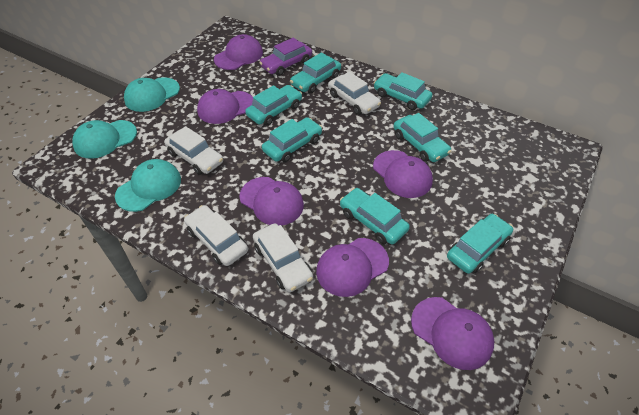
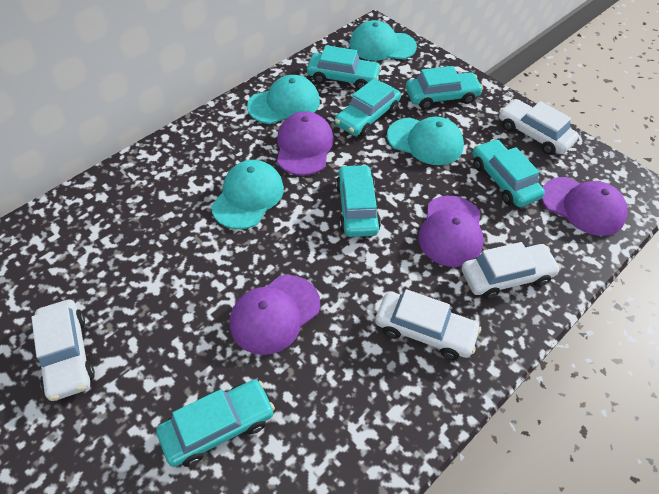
purple cap: [197,89,253,124] [214,34,263,70] [239,177,304,226] [316,238,389,297] [373,150,433,198] [411,297,494,370] = 6 -> [230,275,320,355] [277,112,334,175] [418,196,484,267] [541,177,628,236] = 4
purple car: [259,38,312,76] = 1 -> none = 0
turquoise cap: [72,120,137,159] [115,159,181,212] [124,77,180,112] = 3 -> [211,160,284,229] [247,75,320,124] [349,20,417,61] [387,117,464,165] = 4
turquoise car: [245,85,302,125] [262,117,322,162] [290,53,341,93] [340,188,410,244] [374,72,433,110] [393,113,451,162] [447,214,513,274] = 7 -> [156,380,275,467] [307,45,382,90] [335,78,401,136] [336,164,381,237] [406,66,483,109] [473,139,545,207] = 6

